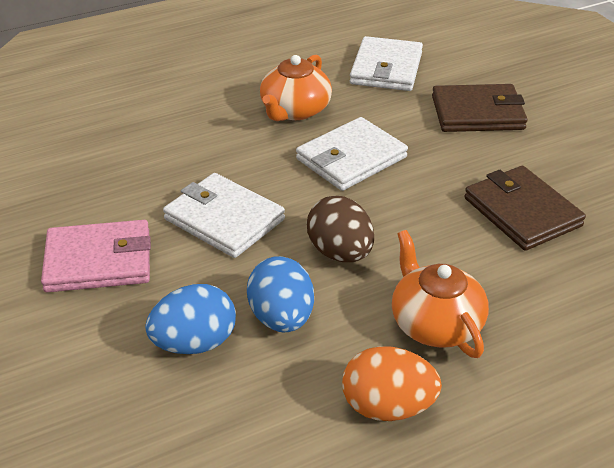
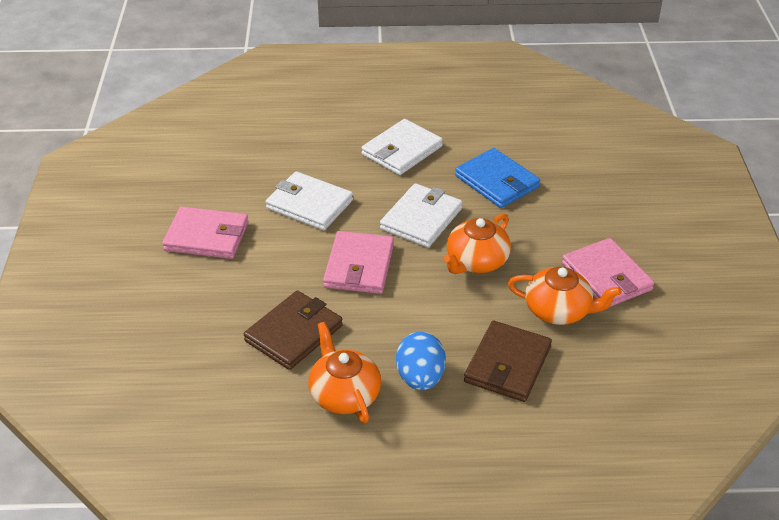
blue egg: [145,284,236,354] [247,256,314,332] = 2 -> [396,332,446,390] = 1
blue wallet: none = 0 -> [455,148,540,208] = 1
brown egg: [307,196,374,262] = 1 -> none = 0
orange egg: [342,346,442,421] = 1 -> none = 0
orange teapot: [260,55,332,121] [392,230,489,358] = 2 -> [308,322,381,423] [444,213,511,274] [508,267,622,325] = 3
pink wallet: [41,220,151,292] = 1 -> [162,207,249,259] [323,231,394,294] [562,238,654,307] = 3

